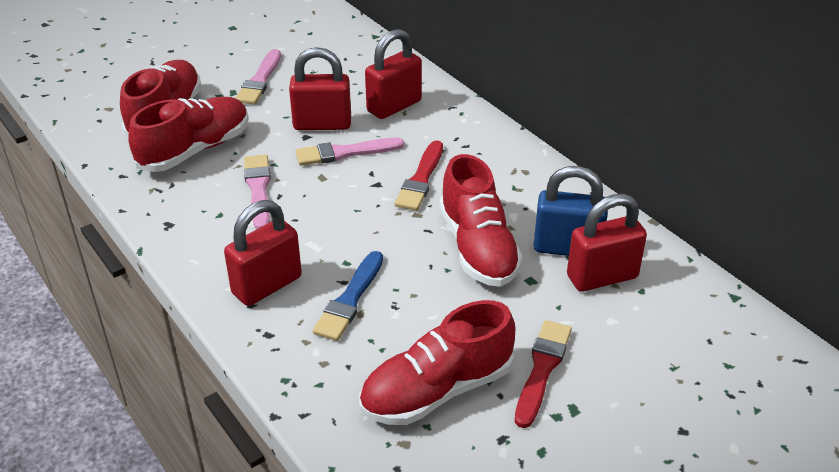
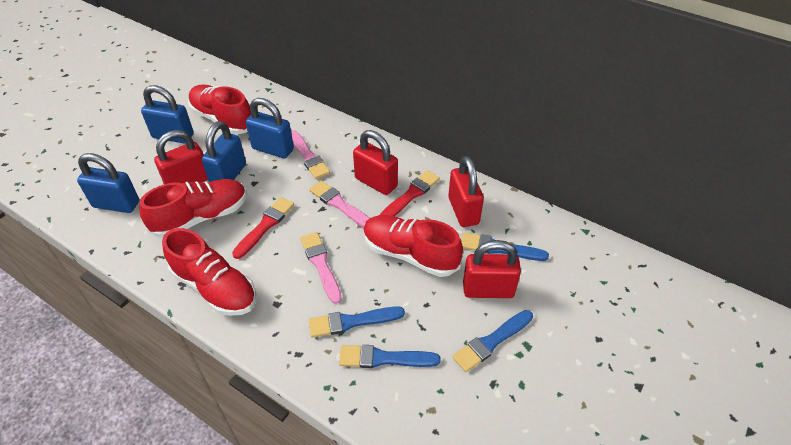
blue brush: [313,251,383,341] = 1 -> [309,306,405,338] [339,345,441,368] [452,310,533,372] [461,232,549,261] = 4
blue padlock: [534,166,608,256] = 1 -> [77,153,139,213] [141,85,194,143] [202,121,246,182] [246,98,294,158] = 4

